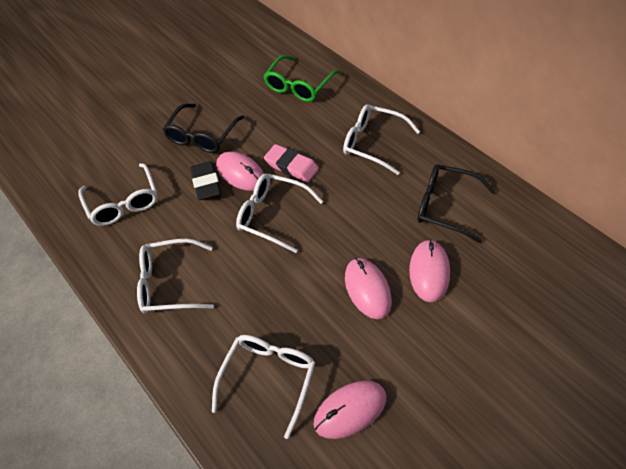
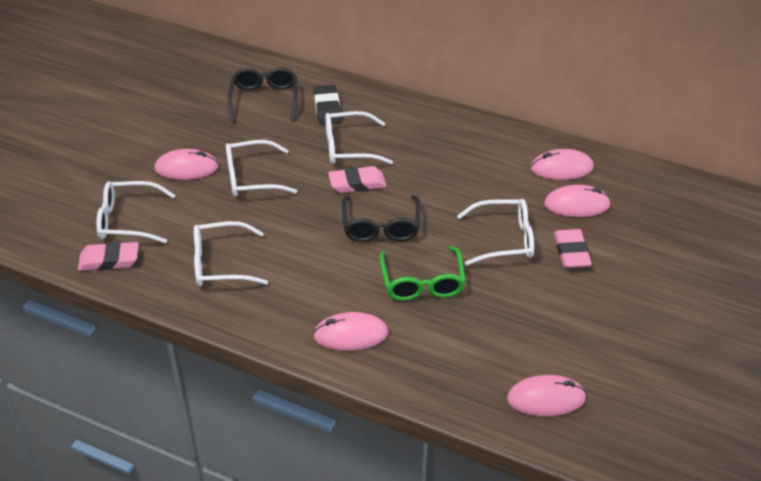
pink eraser: [264,144,319,183] = 1 -> [78,242,139,271] [328,166,386,193] [554,229,592,268] = 3
pink mouse: [216,152,264,191] [313,381,386,439] [345,258,392,319] [409,239,450,302] = 4 -> [155,149,219,180] [313,312,388,351] [507,375,587,416] [530,149,594,180] [544,185,611,217] = 5

